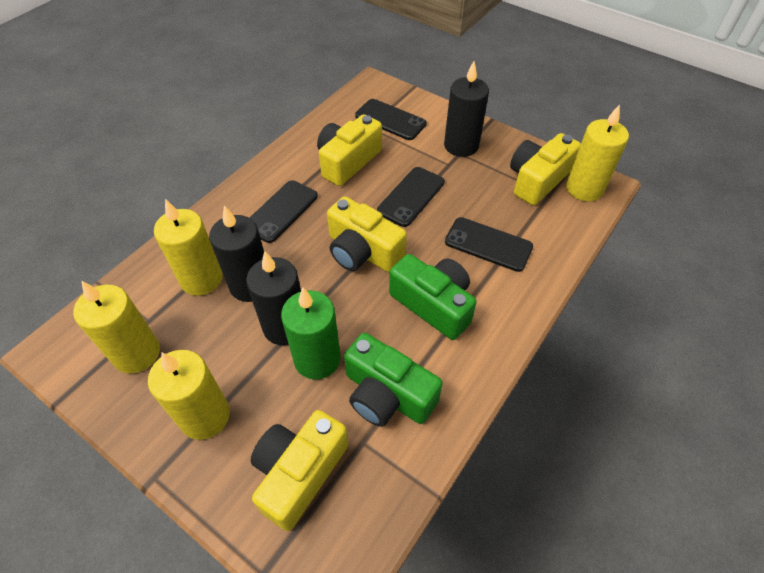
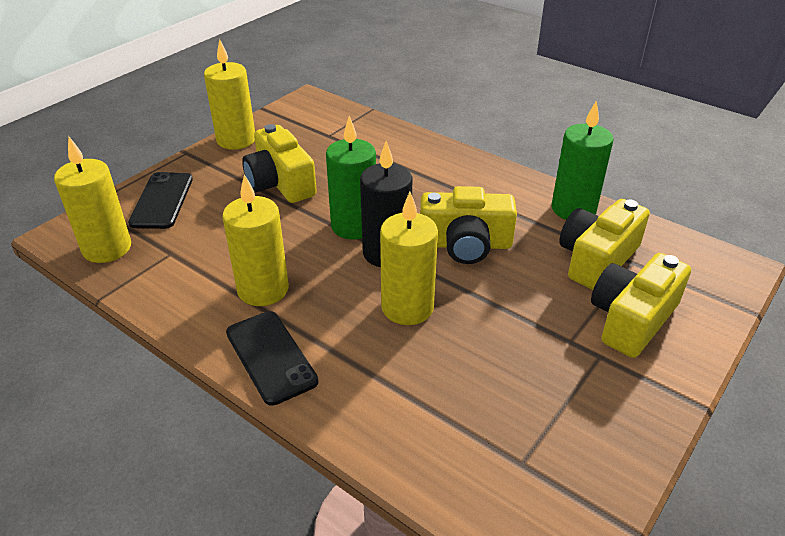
black candle: [209,206,264,302] [246,251,301,345] [444,61,489,157] = 3 -> [360,141,412,267] = 1
black phone: [250,180,318,243] [355,99,427,140] [377,167,445,227] [445,217,533,272] = 4 -> [128,172,193,229] [226,311,319,406] = 2
green camera: [344,333,443,427] [389,254,477,340] = 2 -> none = 0
green candle: [281,287,341,380] = 1 -> [326,116,376,239] [552,100,614,220] = 2

